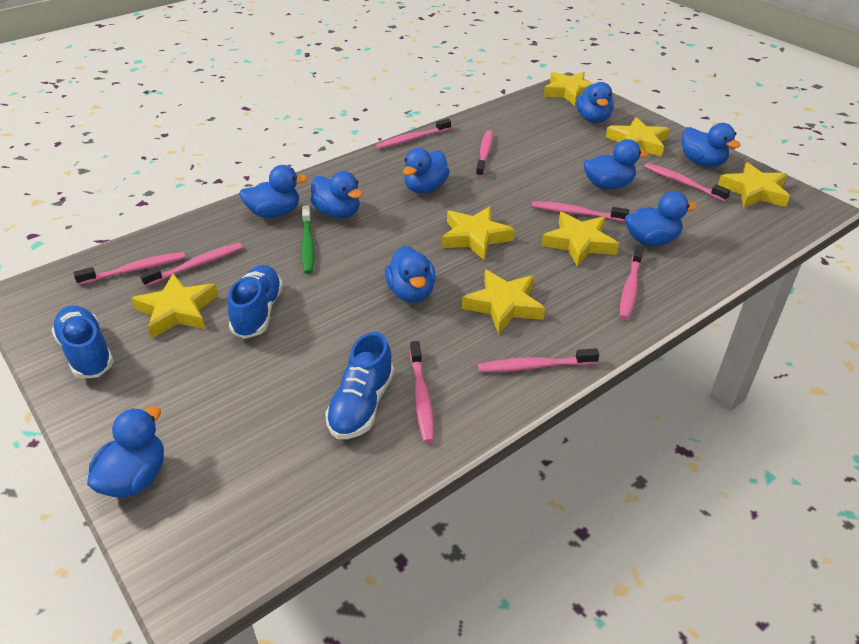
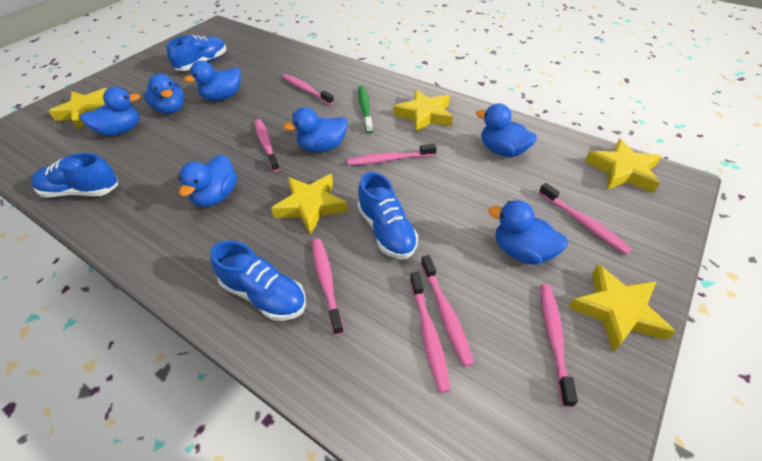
blue duck: [87,406,164,497] [239,165,308,218] [310,171,363,218] [385,246,436,303] [403,148,450,193] [576,82,614,123] [583,139,649,189] [625,191,697,246] [682,123,741,167] = 9 -> [80,87,140,136] [144,74,184,114] [178,154,237,207] [184,61,241,101] [283,107,347,152] [476,103,537,157] [488,200,568,265] = 7
blue shoe: [51,306,114,379] [227,265,283,339] [325,332,394,439] = 3 -> [31,153,118,198] [167,35,226,71] [210,240,306,321] [357,172,418,259] = 4
pink toothbrush: [73,252,185,285] [140,243,243,287] [376,119,451,149] [410,341,434,443] [476,130,493,177] [478,348,599,372] [532,201,629,222] [620,245,644,320] [644,163,731,201] = 9 -> [255,119,280,172] [282,74,334,105] [312,239,344,335] [347,144,437,165] [410,272,451,393] [421,255,474,367] [539,183,632,255] [540,284,578,407] = 8
yellow star: [131,274,218,339] [442,206,515,260] [462,270,545,334] [541,212,619,267] [544,72,595,106] [606,117,670,157] [718,162,790,208] = 7 -> [49,88,107,130] [271,174,348,235] [394,90,453,133] [568,264,676,353] [585,139,661,193] = 5

